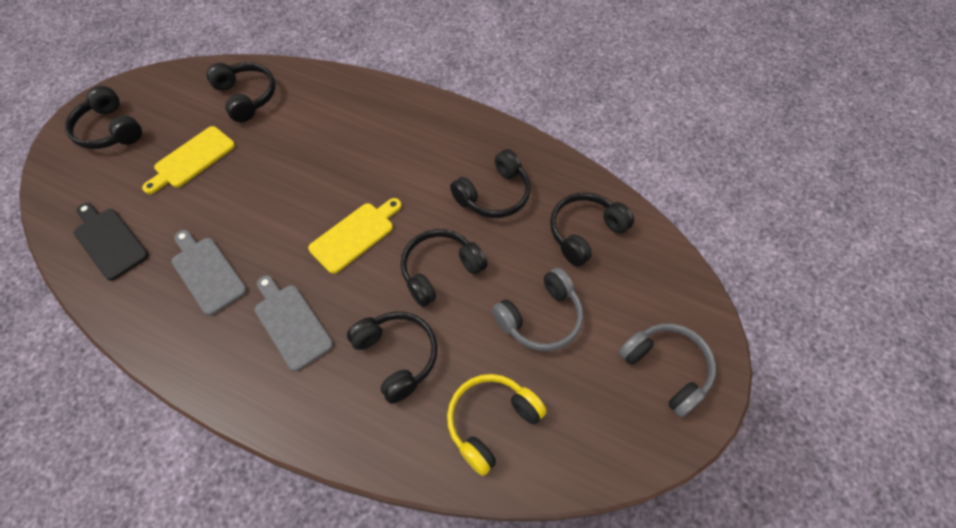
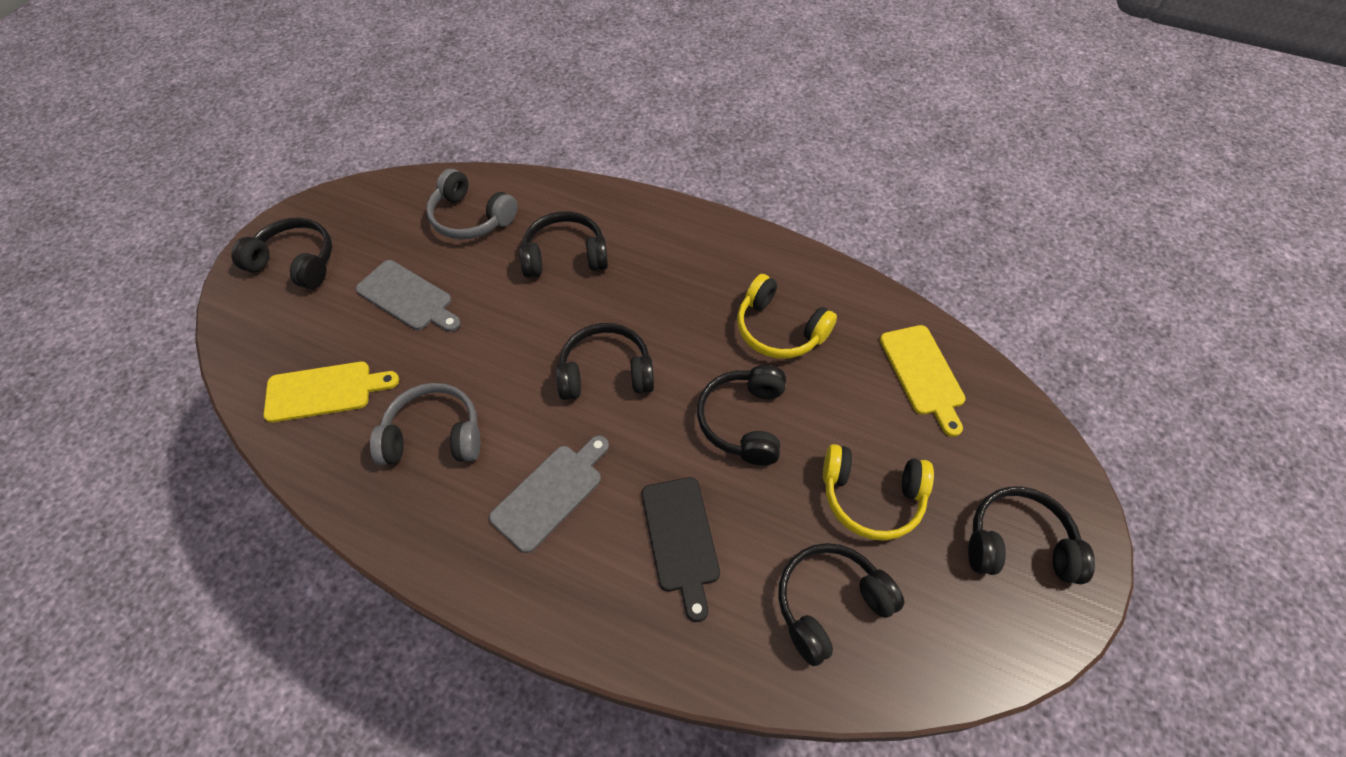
yellow headphones: [447,374,547,476] = 1 -> [737,274,837,359] [823,444,934,541] = 2

